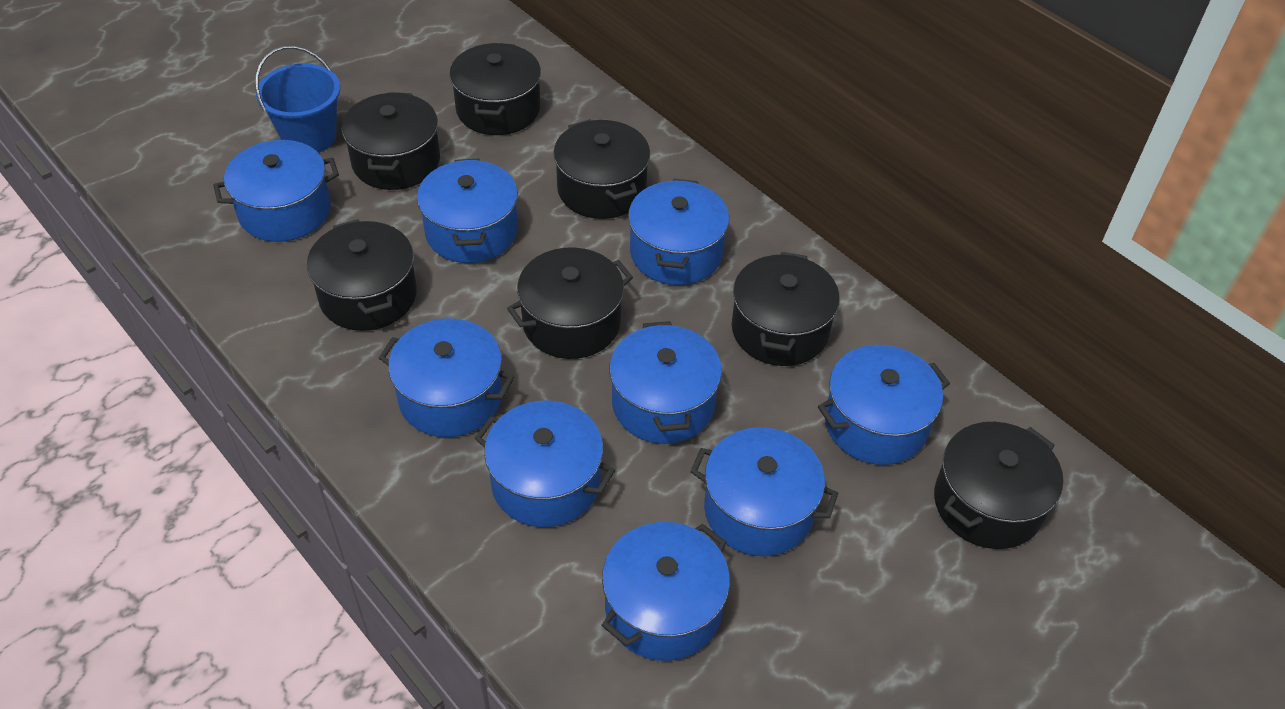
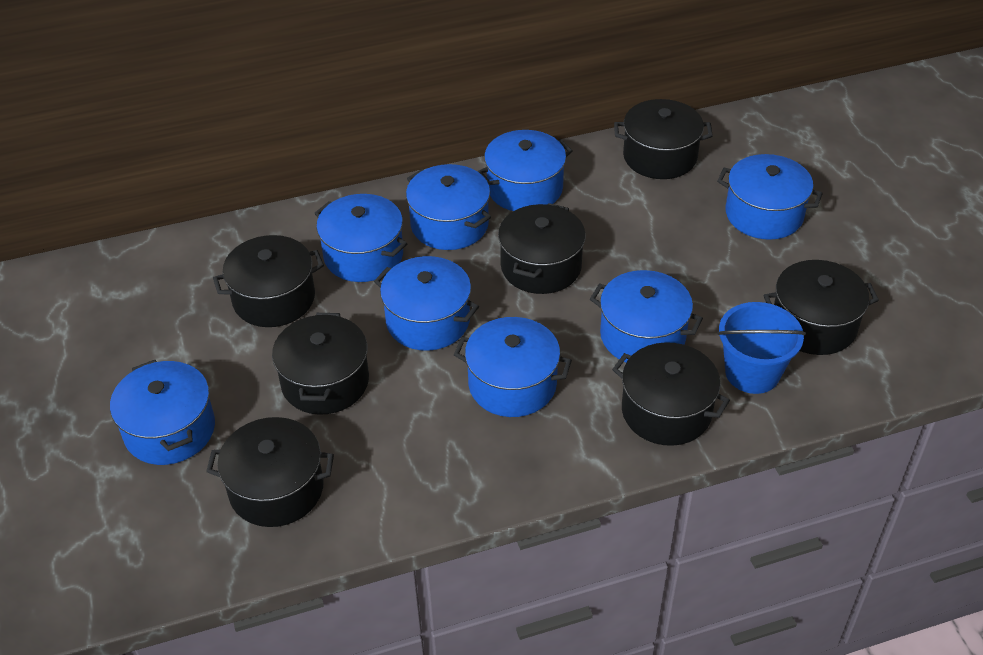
blue pot: [213,140,339,242] [379,318,514,437] [417,159,518,263] [475,401,615,527] [601,522,730,661] [609,321,722,444] [628,179,729,285] [690,427,838,556] [818,345,950,465] = 9 -> [110,360,215,465] [314,194,407,282] [374,256,479,351] [406,164,491,250] [454,317,572,417] [477,130,573,211] [590,270,703,363] [717,154,823,240] = 8

